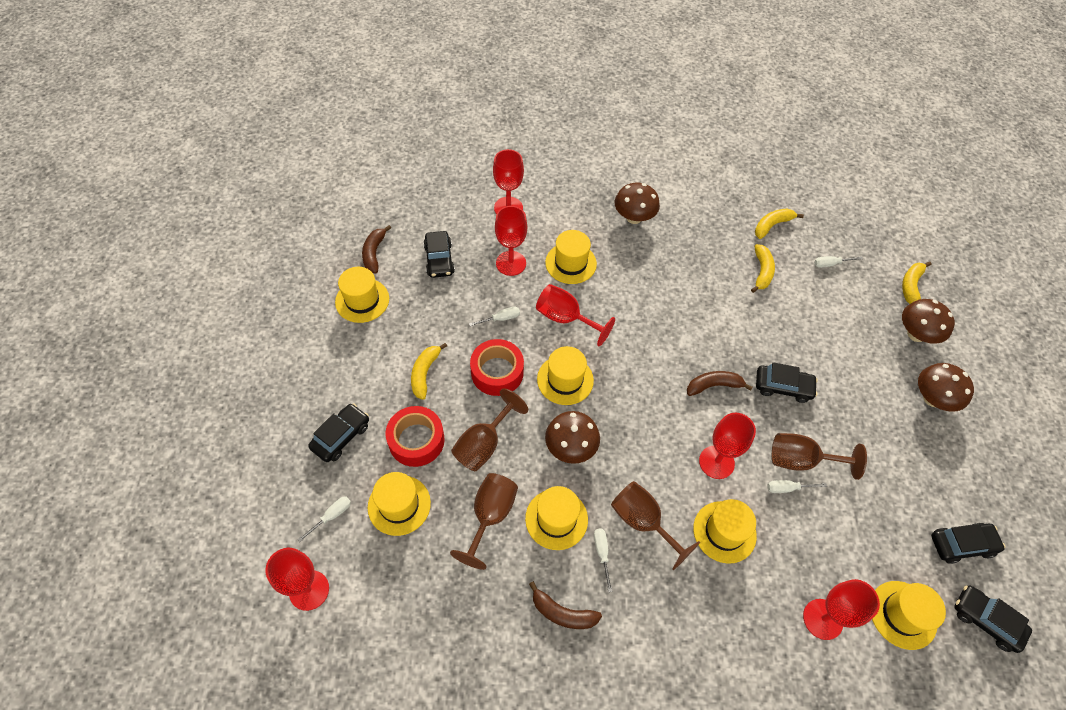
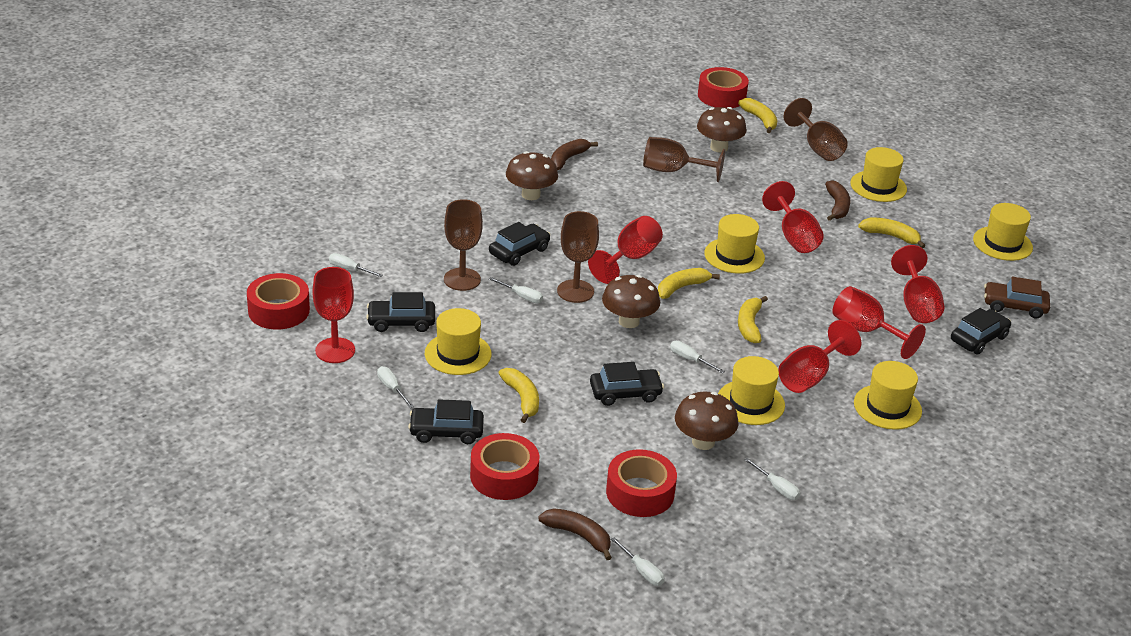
brown car: none = 0 -> [984,277,1050,318] = 1
red tape: [386,406,445,467] [470,339,524,396] = 2 -> [247,273,310,329] [470,433,539,500] [606,449,677,517] [698,67,749,108] = 4
white screwdriver: [297,496,351,542] [469,307,520,326] [594,528,612,592] [767,480,827,493] [814,256,863,268] = 5 -> [329,253,383,277] [377,366,414,408] [489,277,543,303] [611,537,665,586] [670,341,725,373] [745,458,800,500] = 6
yellow banana: [411,343,447,400] [751,244,775,293] [755,209,804,239] [902,262,932,304] = 4 -> [499,368,539,423] [658,268,720,299] [738,98,777,133] [738,296,768,343] [858,218,925,248] = 5
yellow hat: [335,267,389,323] [368,472,431,536] [525,486,588,550] [537,346,594,405] [545,230,597,284] [693,499,757,564] [872,581,946,650] = 7 -> [425,308,492,375] [704,214,765,274] [718,356,785,425] [850,147,907,202] [854,361,922,430] [973,203,1033,261] = 6

